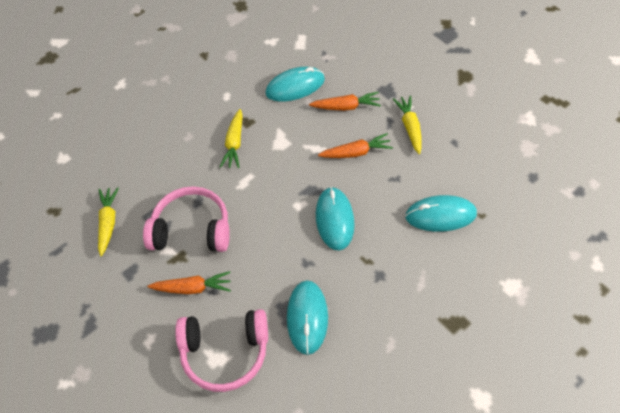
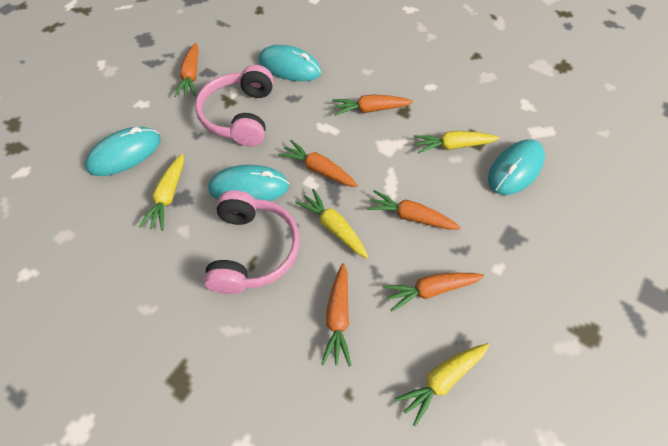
orange carrot: [147,271,231,294] [309,92,381,111] [318,133,393,158] = 3 -> [174,43,199,97] [278,140,358,187] [321,263,351,367] [332,95,413,116] [367,190,461,230] [383,273,484,311] = 6
yellow carrot: [98,187,119,256] [220,109,243,168] [393,95,422,154] = 3 -> [139,154,184,231] [295,189,368,258] [395,343,489,426] [414,131,499,154] = 4

